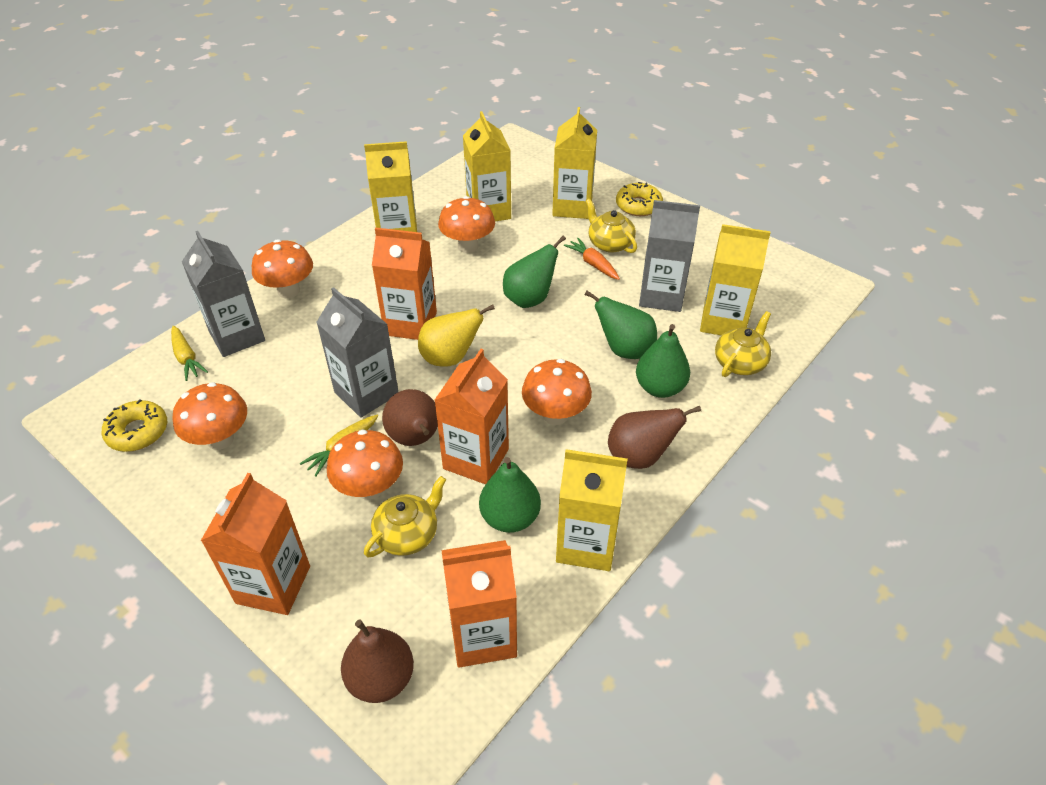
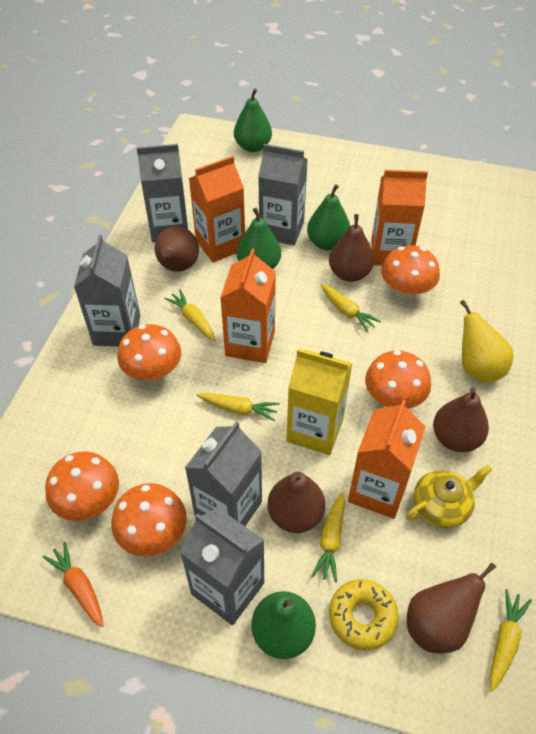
brown pear: [341,620,414,703] [382,389,438,446] [608,406,701,469] = 3 -> [154,226,199,272] [267,472,325,533] [329,214,374,282] [407,562,496,654] [433,388,489,452] = 5
grey carton: [182,231,265,357] [316,287,398,418] [639,200,700,312] = 3 -> [74,235,140,346] [137,144,188,242] [180,507,264,625] [185,421,262,526] [258,144,308,245] = 5
yellow carrot: [171,326,208,381] [300,415,378,476] = 2 -> [164,289,216,341] [196,393,280,421] [311,492,345,583] [320,284,381,332] [489,589,532,692] = 5
yellow carton: [364,141,417,232] [463,111,511,222] [552,107,597,219] [556,449,628,571] [700,224,771,336] = 5 -> [286,349,352,455] = 1
yellow donut: [102,399,167,452] [616,182,663,216] = 2 -> [329,579,399,650] = 1
yellow teapot: [364,476,446,557] [586,199,637,253] [715,311,771,377] = 3 -> [406,465,492,528] = 1

